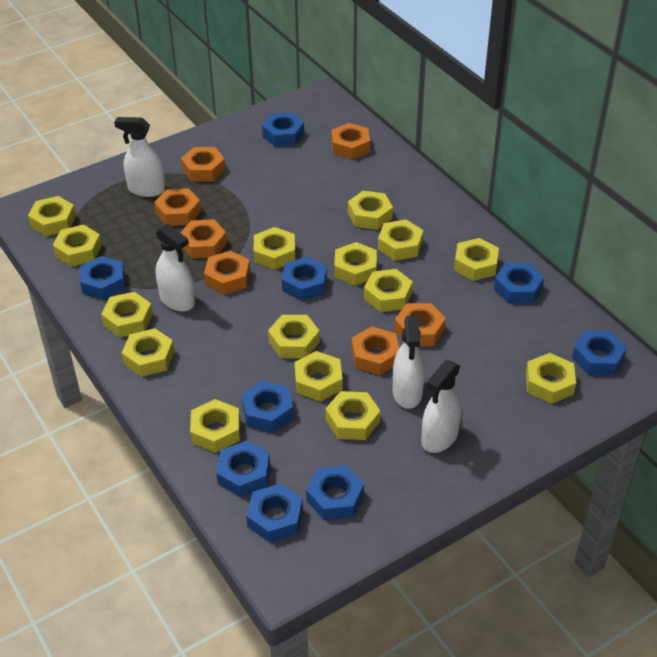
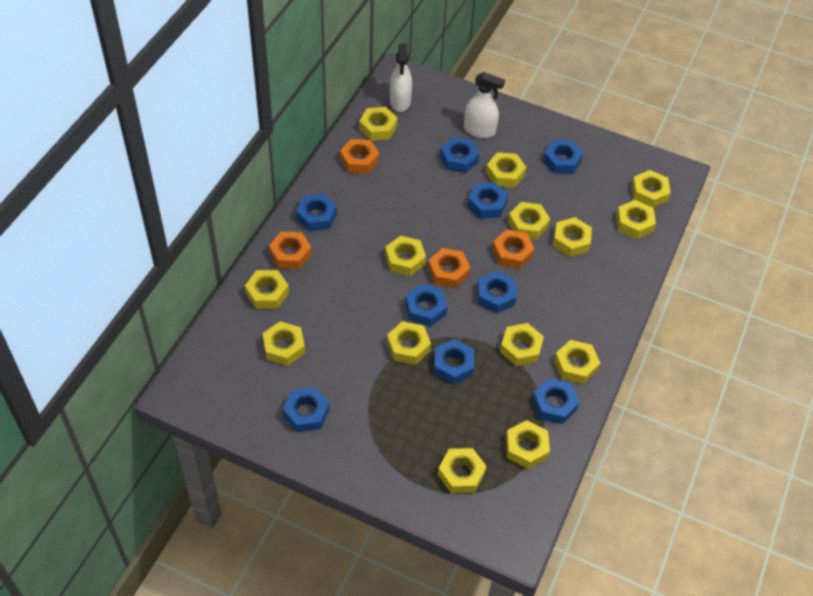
orange nut: [154,188,201,226] [180,219,227,259] [181,147,226,182] [204,251,250,295] [331,123,370,159] [351,326,399,375] [394,303,446,346] = 7 -> [269,231,312,269] [340,139,379,174] [428,248,470,288] [492,229,535,269] = 4
white spray bottle: [114,117,165,197] [156,223,195,312] [393,316,425,409] [421,360,461,453] = 4 -> [390,43,412,112] [464,72,505,138] = 2
yellow nut: [28,196,76,236] [53,225,102,267] [101,292,153,338] [122,328,174,377] [190,399,240,453] [253,227,295,270] [268,315,320,358] [295,351,342,402] [325,391,380,440] [334,242,377,286] [348,191,393,230] [364,269,413,312] [378,220,423,261] [454,238,499,281] [526,353,576,404] = 15 -> [245,270,289,309] [263,321,305,366] [359,107,398,141] [385,236,426,276] [387,321,431,365] [438,448,487,493] [486,152,526,188] [500,323,544,366] [506,420,550,469] [508,202,550,240] [553,217,592,257] [554,340,600,384] [616,200,656,239] [631,170,671,208] = 14

